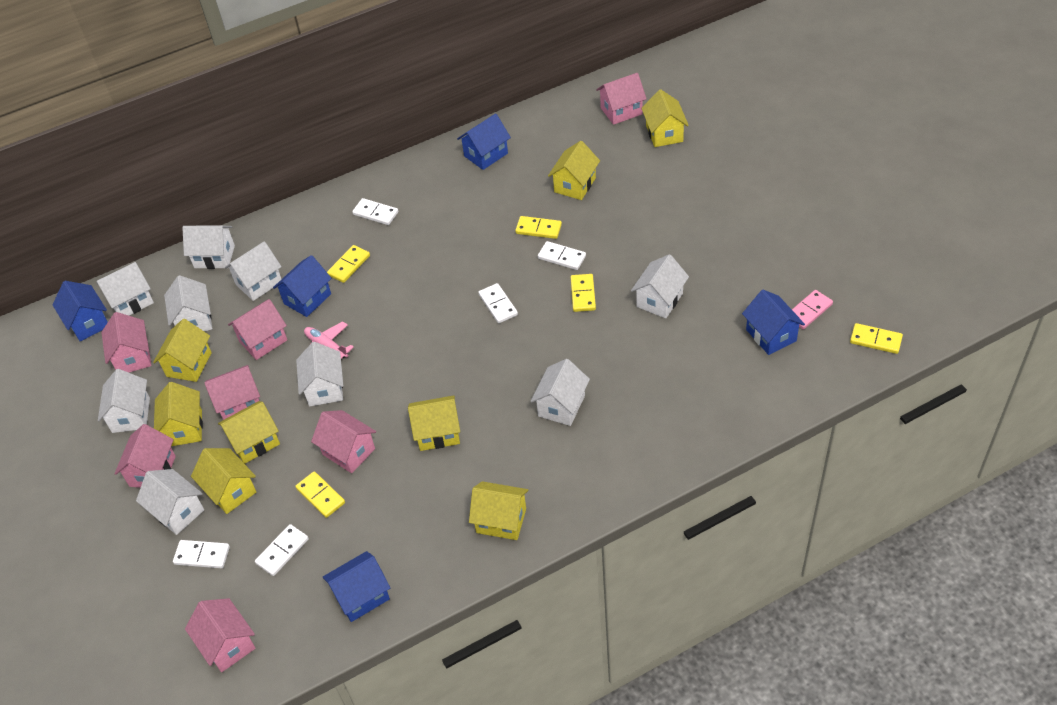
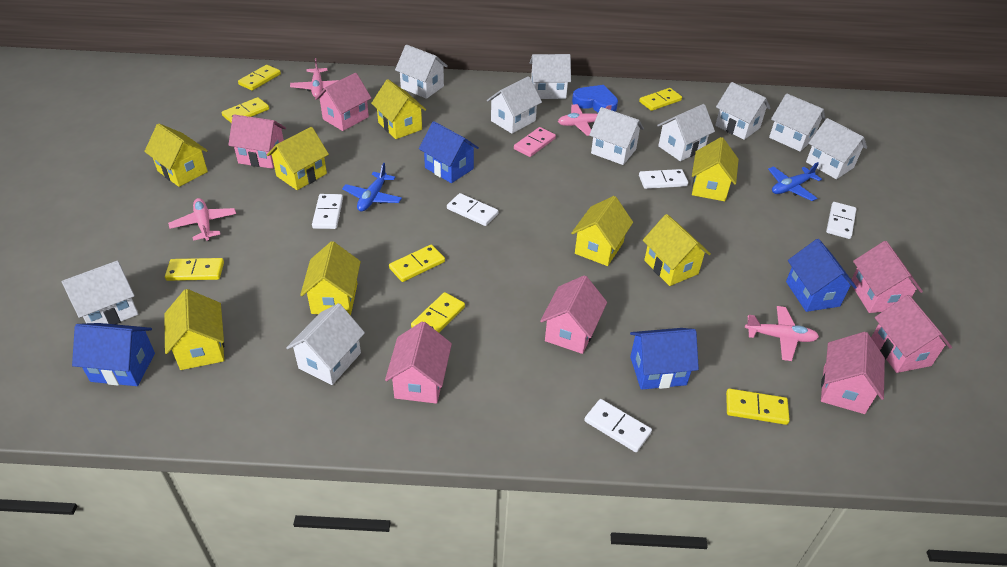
blue heart: none = 0 -> [572,85,618,112] = 1
blue house: [53,281,108,341] [273,255,332,317] [323,551,390,622] [457,113,511,170] [742,290,805,355] = 5 -> [72,323,155,386] [419,121,479,183] [630,328,699,390] [786,239,857,312] = 4
blue plane: none = 0 -> [342,163,402,211] [768,162,822,201] = 2
pink plane: [304,321,354,359] = 1 -> [168,198,236,241] [290,58,339,97] [558,104,612,136] [745,306,819,361] = 4
white house: [97,262,154,316] [98,369,150,433] [136,469,204,535] [164,275,212,331] [182,225,235,269] [225,241,282,301] [296,342,343,406] [530,359,590,426] [631,254,689,318] = 9 -> [61,261,138,324] [286,303,365,385] [395,45,448,99] [487,76,542,134] [530,54,571,99] [589,107,644,165] [657,104,715,161] [715,82,770,140] [769,93,826,152] [806,118,867,179] = 10
yellow domino: [295,471,345,518] [327,245,370,283] [515,216,562,239] [571,274,596,312] [850,323,903,354] = 5 -> [165,258,224,281] [222,97,269,123] [238,65,281,91] [389,245,445,282] [411,292,465,333] [639,88,682,111] [726,389,790,425] = 7

